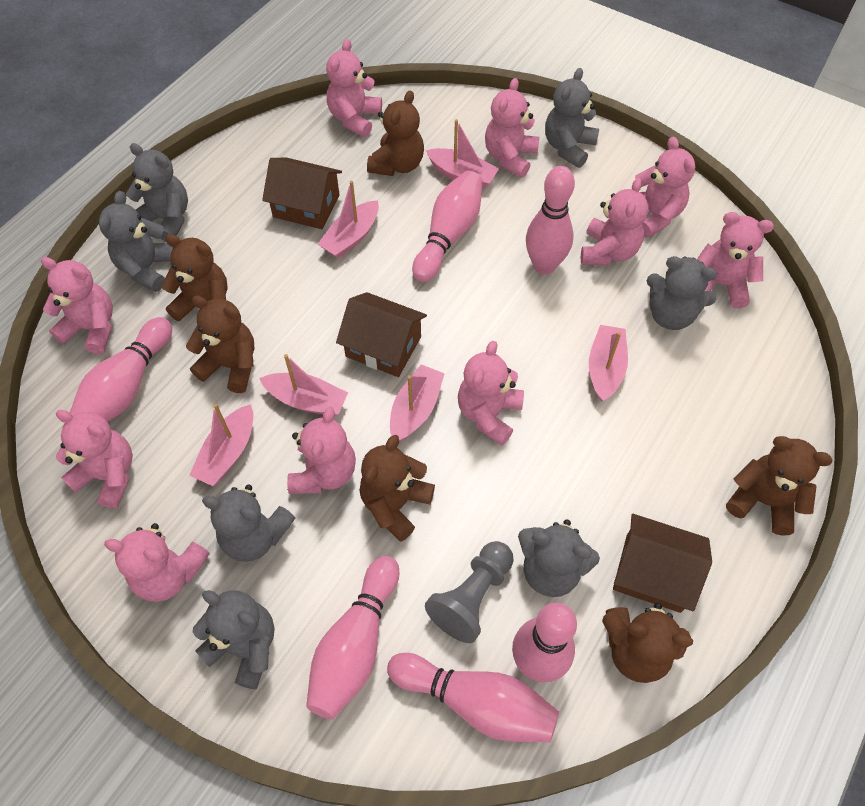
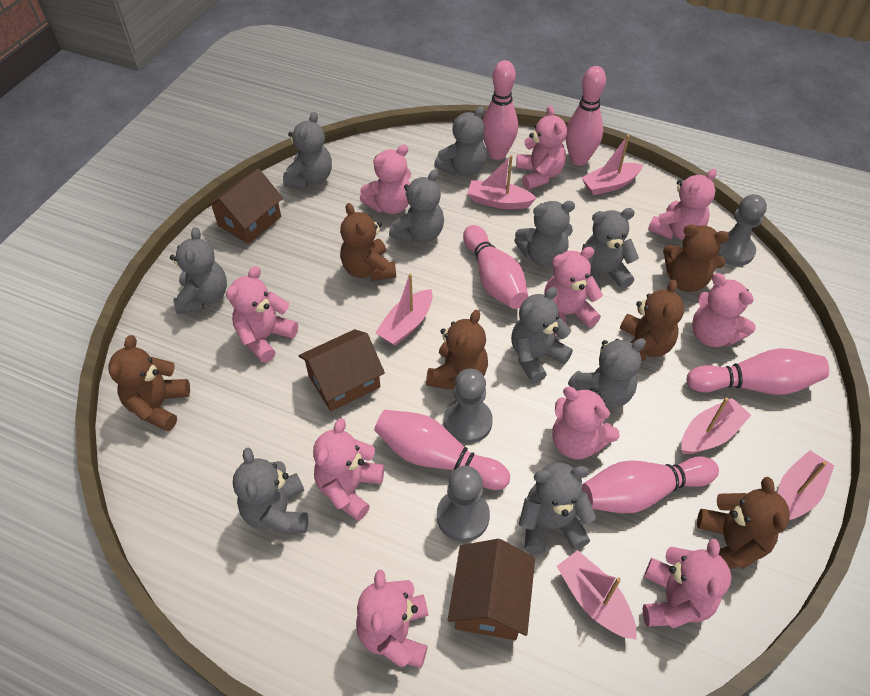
grey pawn: [425,541,514,643] = 1 -> [437,466,490,542] [444,369,493,443] [717,194,767,266] = 3
grey teddy bear: [99,191,173,292] [126,143,188,242] [193,590,274,689] [202,484,295,562] [518,520,600,597] [545,68,599,168] [647,256,717,330] = 7 -> [170,227,227,314] [233,447,308,533] [283,112,332,188] [389,170,444,243] [434,106,486,176] [511,287,573,383] [514,201,575,267] [519,463,596,554] [568,338,646,409] [582,208,639,289] = 10

